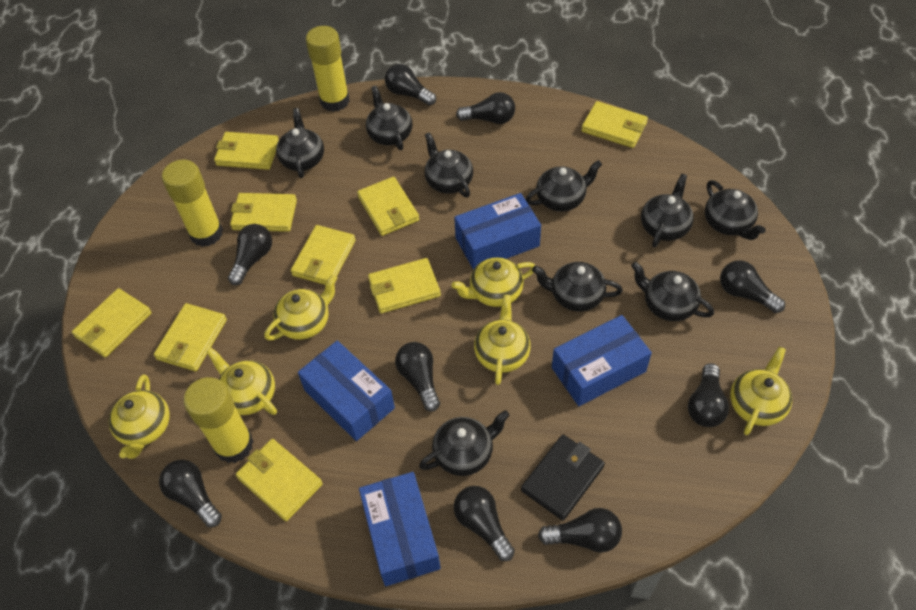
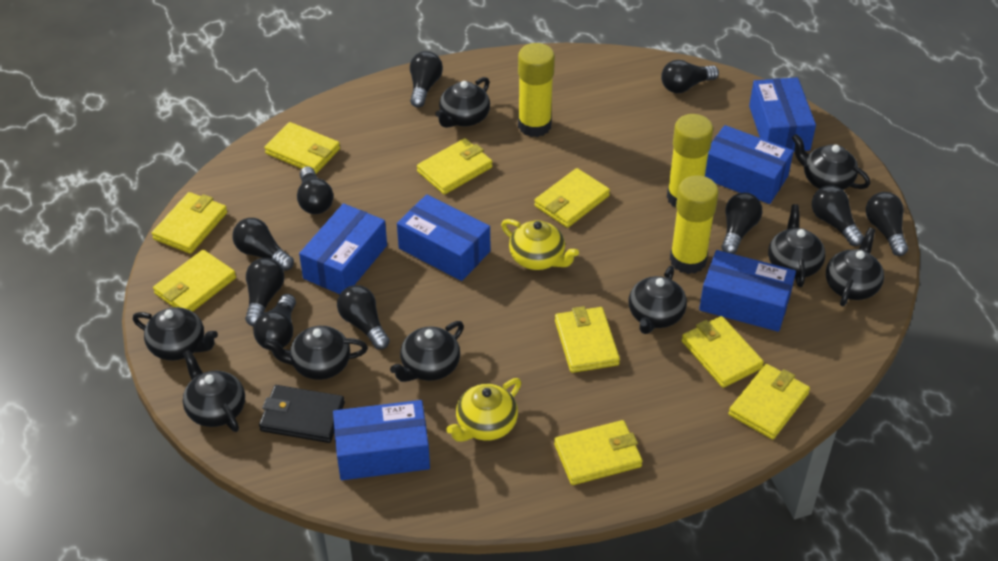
black light bulb: [159,460,222,527] [228,224,272,285] [385,64,436,106] [395,342,440,412] [454,486,515,561] [456,92,515,124] [538,508,622,553] [688,363,729,427] [720,260,785,313] = 9 -> [232,218,294,271] [245,258,284,326] [253,294,296,350] [297,166,333,214] [337,285,390,350] [410,51,443,108] [661,60,719,93] [721,193,762,254] [812,186,864,246] [866,192,908,256] = 10
blue box: [298,340,395,441] [359,472,441,586] [454,193,541,270] [552,315,652,406] = 4 -> [299,203,387,294] [333,400,430,480] [397,194,490,281] [699,250,796,332] [705,125,794,204] [749,77,816,152] = 6
yellow teapot: [109,374,170,459] [206,348,277,415] [264,274,337,340] [451,257,535,307] [474,295,531,385] [730,346,792,435] = 6 -> [446,378,521,442] [501,219,579,270] = 2

